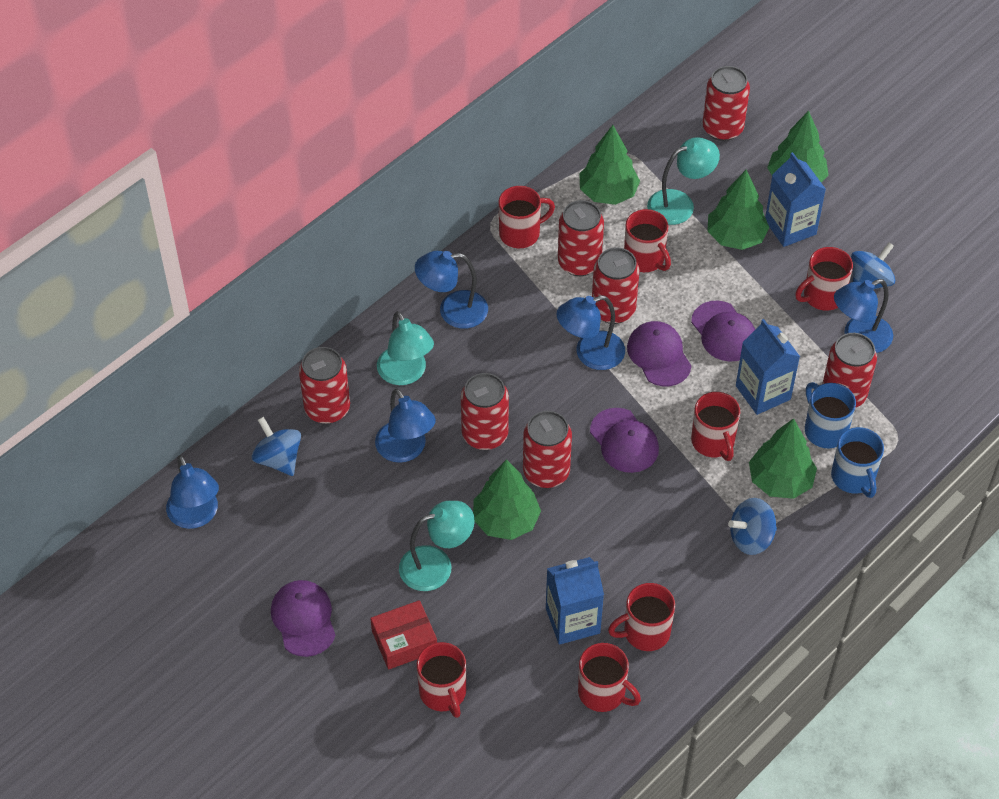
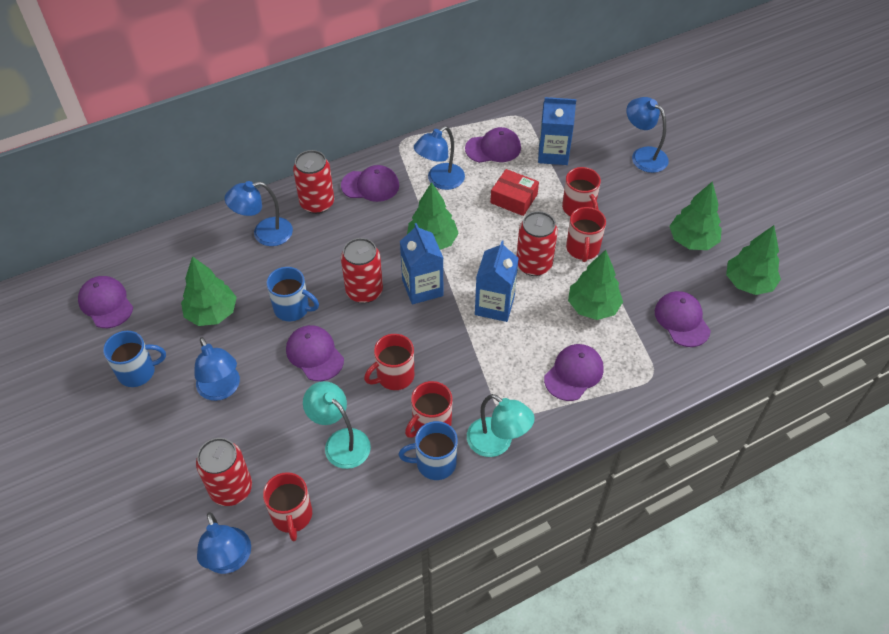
blue mug: [805,382,856,448] [831,427,884,498] = 2 -> [103,331,166,387] [266,267,319,321] [399,421,458,480] = 3
blue spinning top: [251,417,301,476] [728,498,777,555] [851,242,895,289] = 3 -> none = 0
purple cap: [271,580,336,657] [590,408,659,473] [627,321,691,386] [691,300,755,362] = 4 -> [78,276,133,328] [286,325,344,381] [341,165,399,202] [465,127,521,163] [544,344,604,401] [655,291,711,347] = 6
red can: [299,347,350,424] [461,373,509,450] [523,411,572,488] [558,200,604,276] [592,247,640,324] [702,66,750,141] [822,333,877,408] = 7 -> [196,438,252,506] [293,150,334,214] [341,238,383,303] [516,211,558,276] = 4
red mug: [417,642,466,718] [498,186,555,248] [578,643,641,712] [608,583,675,651] [624,209,671,272] [691,392,740,461] [795,247,853,311] = 7 -> [263,472,312,542] [364,334,414,390] [405,381,452,438] [562,167,601,216] [566,207,606,262] = 5
turquoise lamp: [377,311,434,385] [399,501,475,591] [647,137,720,225] = 3 -> [303,381,371,469] [467,394,535,457] = 2

